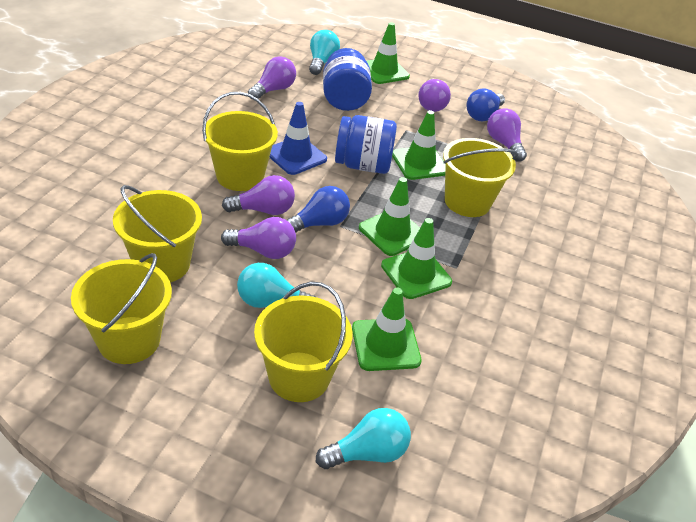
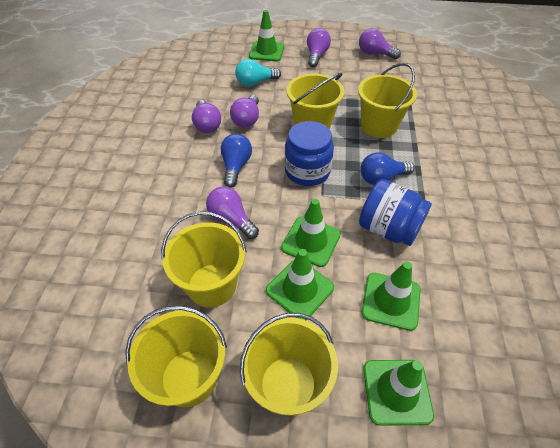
blue traffic cone: [269,102,327,175] = 1 -> none = 0
turquoise light bulb: [237,263,315,308] [309,30,340,75] [316,408,411,469] = 3 -> [235,59,281,87] = 1

